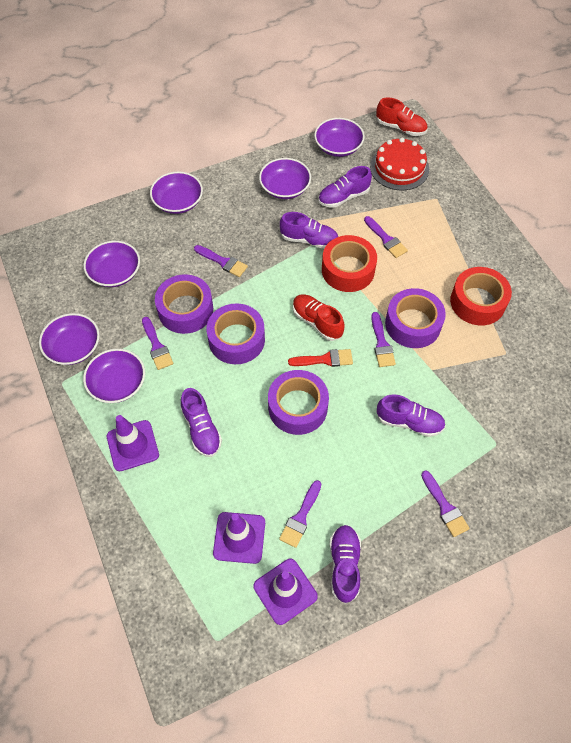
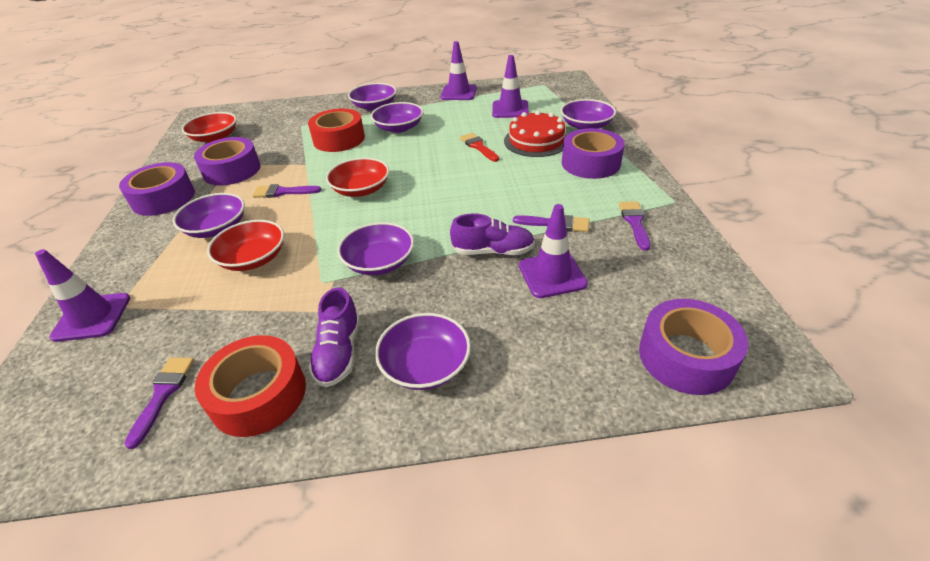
purple brush: [142,317,173,370] [194,245,248,277] [279,480,321,548] [364,216,408,258] [371,312,396,367] [421,470,470,537] = 6 -> [124,357,195,449] [252,184,321,198] [513,215,590,232] [619,201,651,251] = 4
purple shoe: [181,388,222,457] [280,212,338,249] [318,166,372,208] [330,525,361,604] [376,394,446,437] = 5 -> [309,287,360,388] [450,214,535,255] = 2
purple traffic cone: [107,415,159,472] [213,512,265,564] [253,559,318,625] = 3 -> [35,249,130,342] [441,41,477,100] [492,55,529,118] [519,204,588,298] = 4
red bowl: none = 0 -> [182,112,237,143] [207,220,284,271] [326,158,389,197] = 3
red shoe: [293,294,345,341] [376,97,428,136] = 2 -> none = 0

